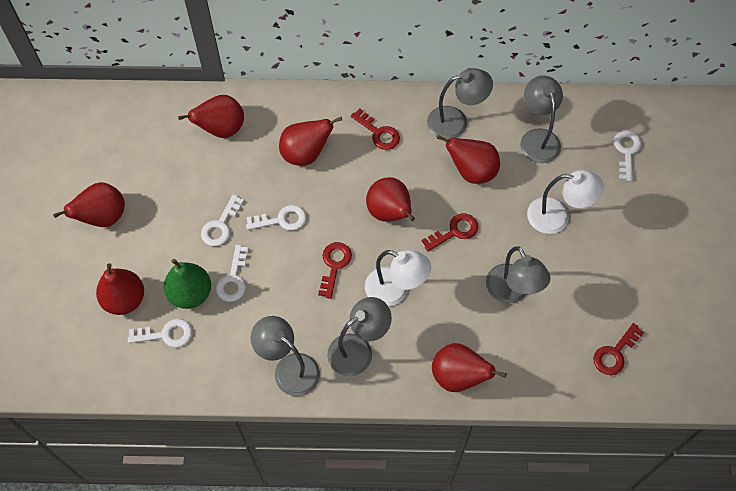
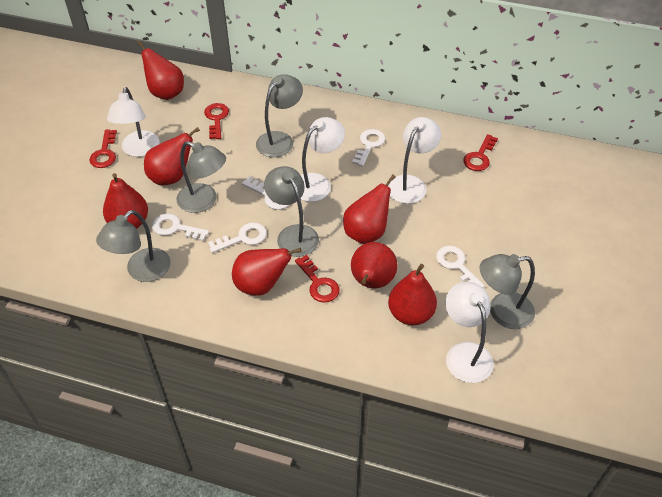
green pear: [164,259,211,309] = 1 -> none = 0
white lamp: [365,250,431,307] [527,170,604,234] = 2 -> [107,87,159,157] [300,117,345,202] [388,117,441,204] [446,282,494,383] = 4

